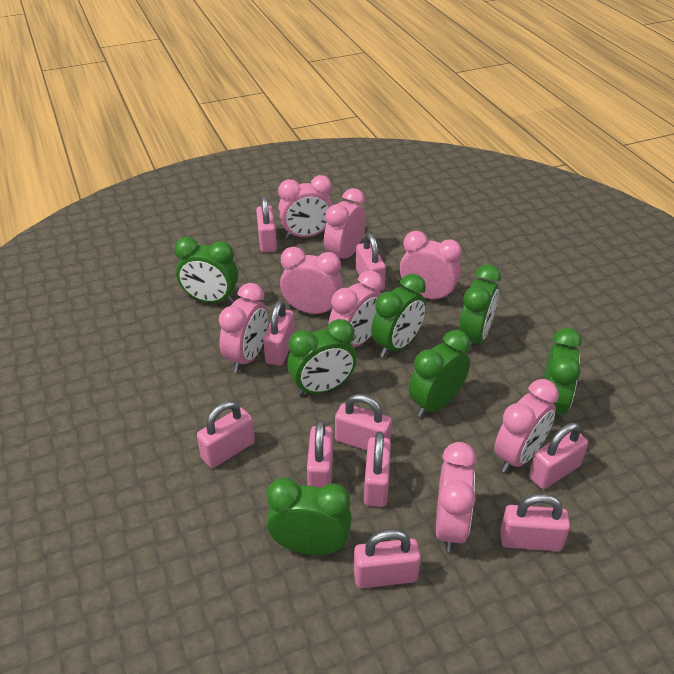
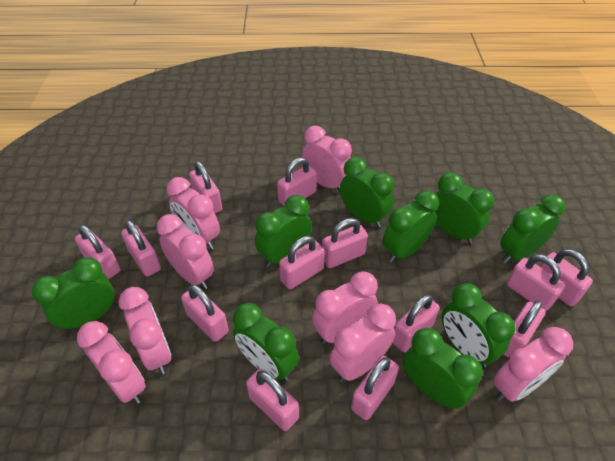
green clock: [174,237,238,304] [267,478,352,555] [287,319,357,396] [371,274,426,358] [409,330,471,418] [459,264,501,352] [543,328,582,424] = 7 -> [31,257,114,331] [233,303,299,381] [255,195,312,267] [340,157,394,228] [383,191,439,262] [403,328,483,409] [434,172,494,243] [442,283,515,367] [500,195,565,263] = 9
pink padlock: [197,401,255,468] [256,196,277,253] [263,300,295,366] [307,420,333,488] [335,394,392,451] [354,529,421,588] [356,233,386,291] [364,431,391,507] [500,494,570,551] [529,423,588,489] = 10 -> [75,225,120,279] [121,220,161,277] [181,284,229,342] [189,161,222,213] [246,369,299,431] [277,157,317,206] [279,236,325,289] [322,218,368,268] [351,356,399,420] [392,294,440,352] [503,300,546,358] [506,254,565,311] [539,249,593,306] = 13

